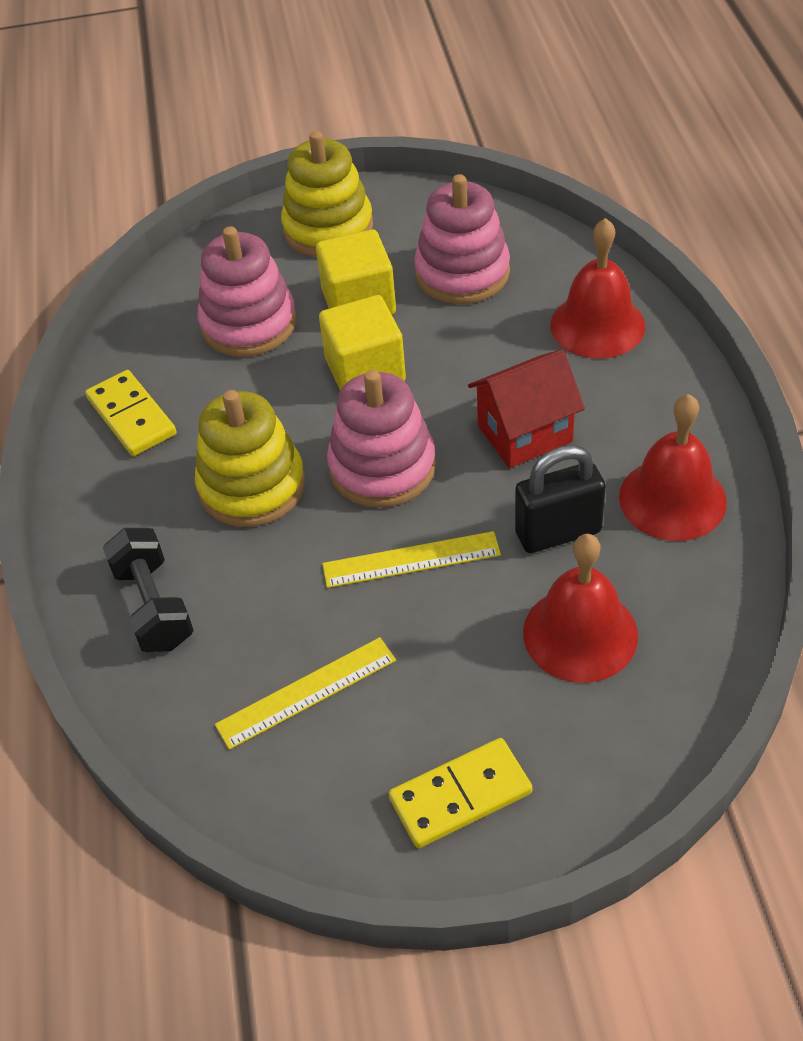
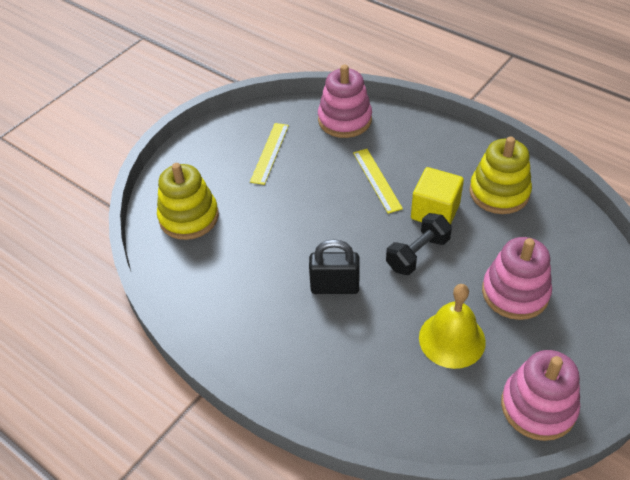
red bell: [523,534,638,683] [550,218,645,358] [619,394,727,541] = 3 -> none = 0
red house: [468,349,585,468] = 1 -> none = 0
yellow bell: none = 0 -> [419,284,486,369] = 1
yellow cube: [316,230,396,314] [319,295,406,391] = 2 -> [411,167,464,225] = 1
yellow domino: [85,370,177,456] [388,738,532,848] = 2 -> none = 0

